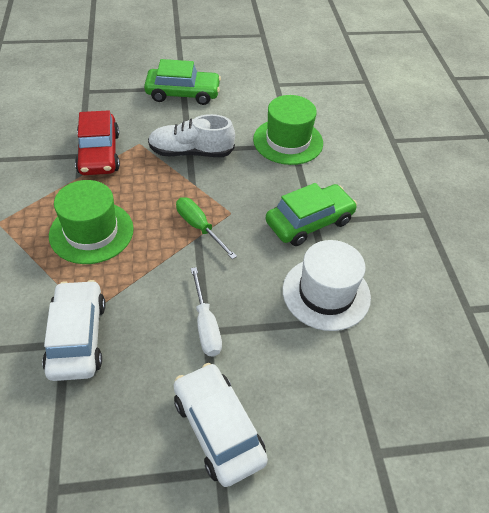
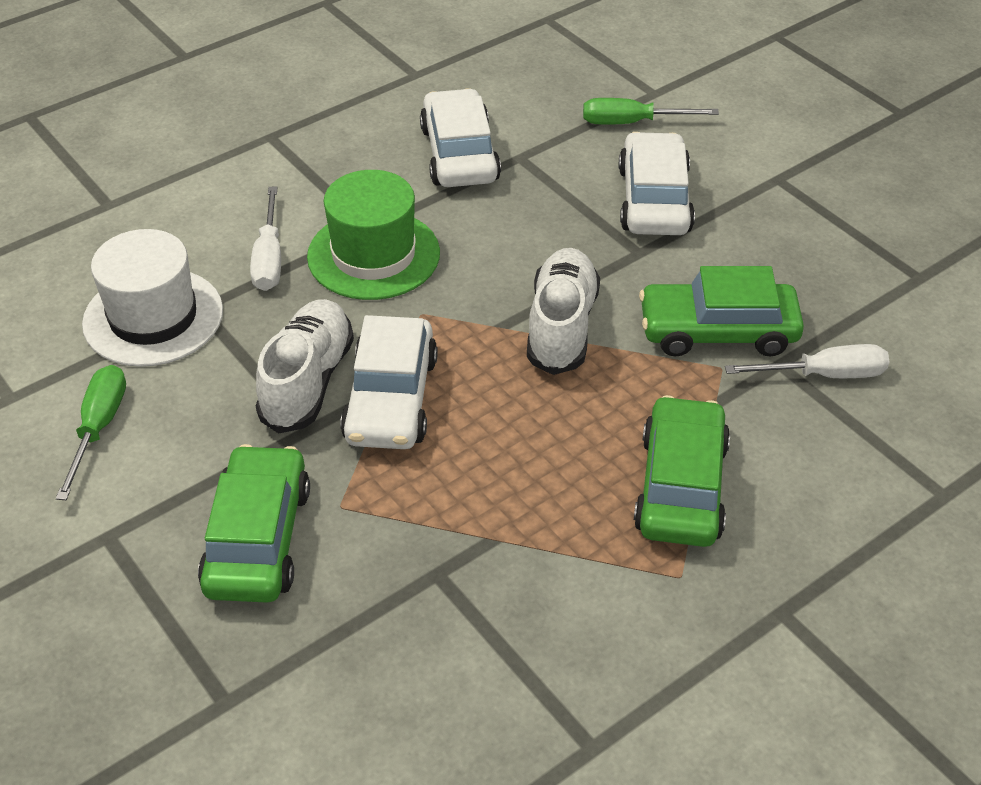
green car: [144,59,221,105] [265,183,357,246] = 2 -> [198,444,310,603] [634,395,730,547] [639,266,804,357] = 3
green hat: [49,180,134,264] [253,95,323,165] = 2 -> [307,170,440,300] = 1
green screwdriver: [176,197,237,259] = 1 -> [56,365,126,500] [583,98,719,125] = 2
red car: [75,111,120,175] = 1 -> none = 0
white car: [42,280,106,381] [174,363,268,487] = 2 -> [340,315,438,449] [420,88,501,187] [619,132,695,235] = 3
white screwdriver: [191,267,222,357] = 1 -> [250,186,281,291] [725,344,889,378] = 2
white shoe: [148,114,235,157] = 1 -> [256,299,354,433] [527,248,600,375] = 2

